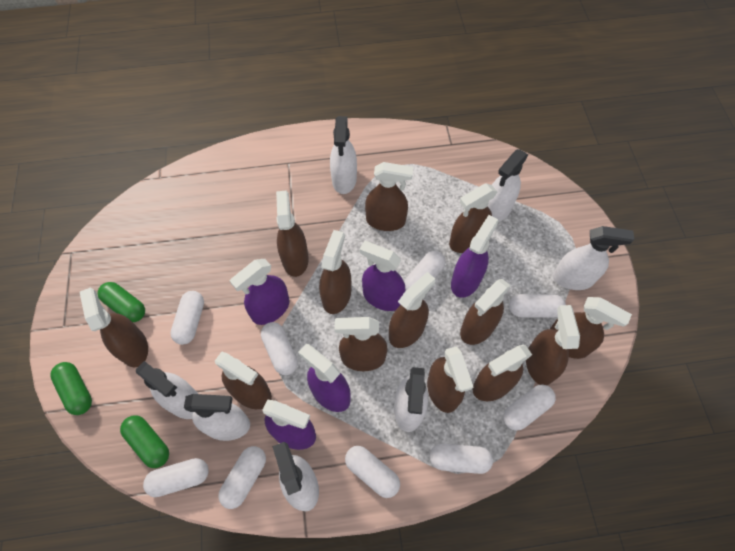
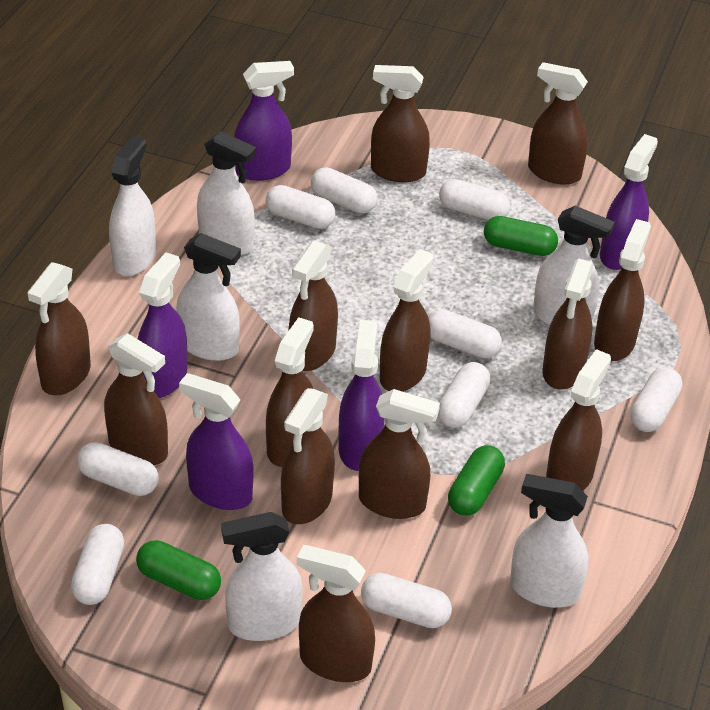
white spray bottle: [136,361,198,419] [184,394,250,441] [272,442,319,511] [330,116,357,194] [394,367,428,432] [488,149,528,222] [553,226,634,290] = 7 -> [109,136,156,276] [176,233,241,361] [197,131,256,255] [221,512,303,641] [510,474,589,608] [533,206,615,326] = 6

